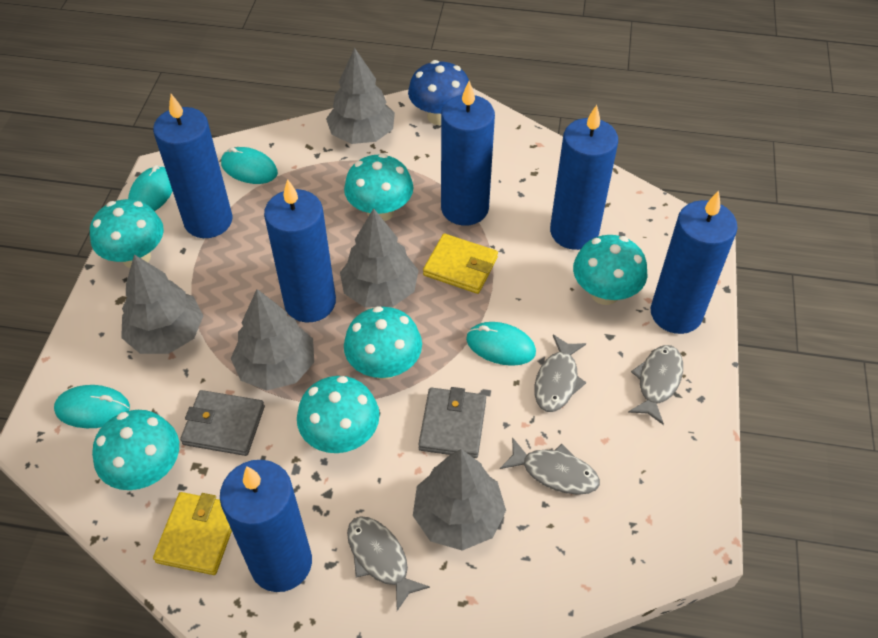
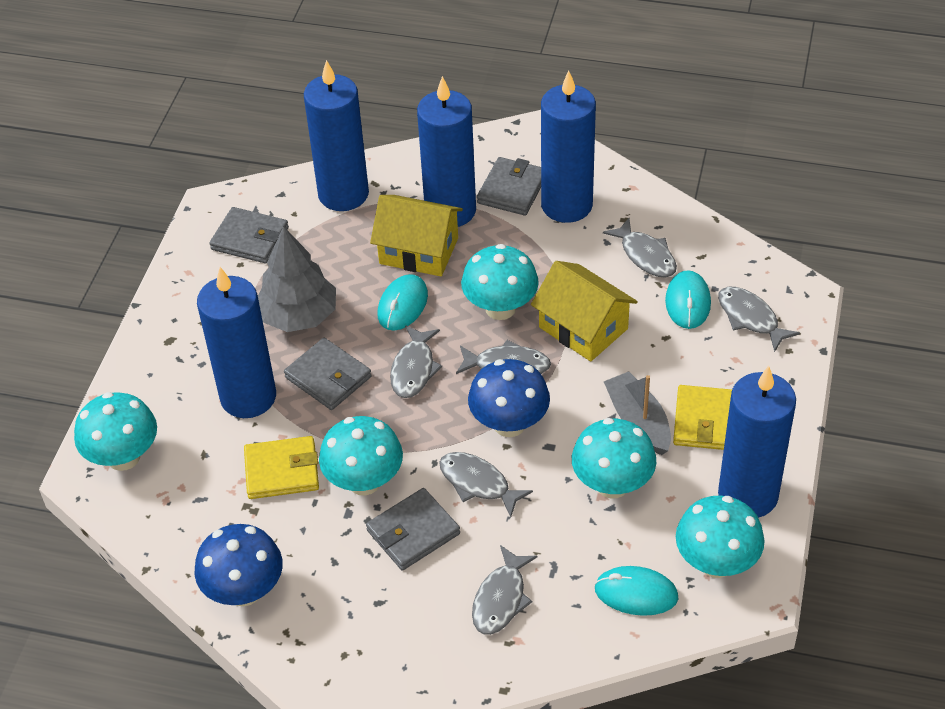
blue candle: [153,94,233,238] [220,460,312,592] [264,179,336,322] [441,81,495,226] [550,105,618,250] [650,191,738,334] = 6 -> [197,267,276,418] [304,60,369,211] [417,76,476,227] [541,71,596,223] [718,366,796,518] = 5
blue mushroom: [408,60,469,125] = 1 -> [195,524,283,606] [468,359,550,437] = 2
grey boat: none = 0 -> [604,372,671,455] = 1
grey fish: [347,516,430,611] [500,437,600,495] [535,334,586,412] [628,345,683,425] = 4 -> [390,325,442,398] [439,452,533,517] [456,340,551,374] [472,545,537,635] [603,218,677,277] [718,287,800,352] = 6
grey tree: [121,254,203,354] [231,289,314,391] [326,48,395,144] [340,208,419,308] [413,449,506,551] = 5 -> [258,226,336,332] = 1
grey wallet: [180,390,265,456] [418,387,486,458] = 2 -> [209,207,289,264] [284,338,372,410] [366,488,460,570] [477,157,541,216] = 4
turquoise mouse: [54,385,130,428] [128,165,172,211] [221,147,278,184] [466,322,536,366] = 4 -> [378,274,428,331] [594,566,678,616] [665,270,711,329] = 3
turquoise mushroom: [90,199,164,268] [92,410,179,490] [297,376,380,453] [344,153,413,221] [344,306,422,380] [573,235,647,305] = 6 -> [74,392,157,471] [319,416,403,495] [461,244,539,320] [572,418,656,499] [676,495,765,578] = 5
yellow house: none = 0 -> [370,195,463,276] [531,261,638,361] = 2

